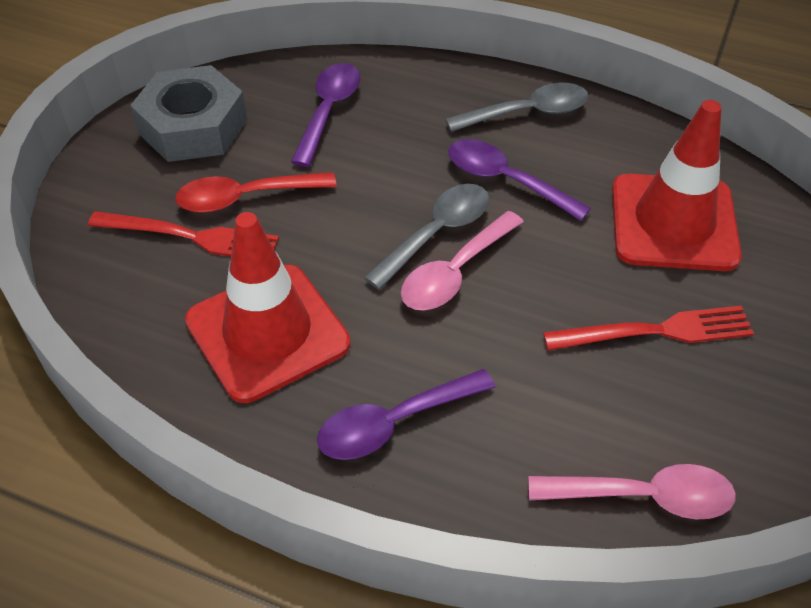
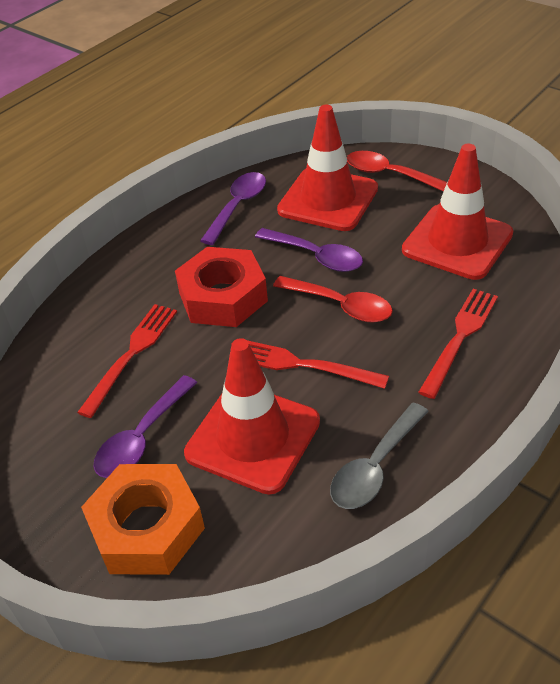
grey nut: [130,65,247,162] = 1 -> none = 0
grey spoon: [364,184,489,290] [445,82,589,132] = 2 -> [330,402,429,509] = 1
orange nut: none = 0 -> [81,464,205,575] = 1
pink spoon: [401,211,524,310] [529,464,736,519] = 2 -> none = 0
red fork: [88,211,279,256] [543,306,754,350] = 2 -> [77,304,177,418] [247,340,389,389] [418,289,498,399] = 3
red nut: none = 0 -> [175,247,268,327] = 1
red spoon: [175,172,337,213] = 1 -> [273,276,393,323] [347,151,447,192] = 2
red traffic cone: [185,212,350,403] [612,100,742,271] = 2 -> [184,338,320,495] [277,105,378,231] [402,144,513,280] = 3

